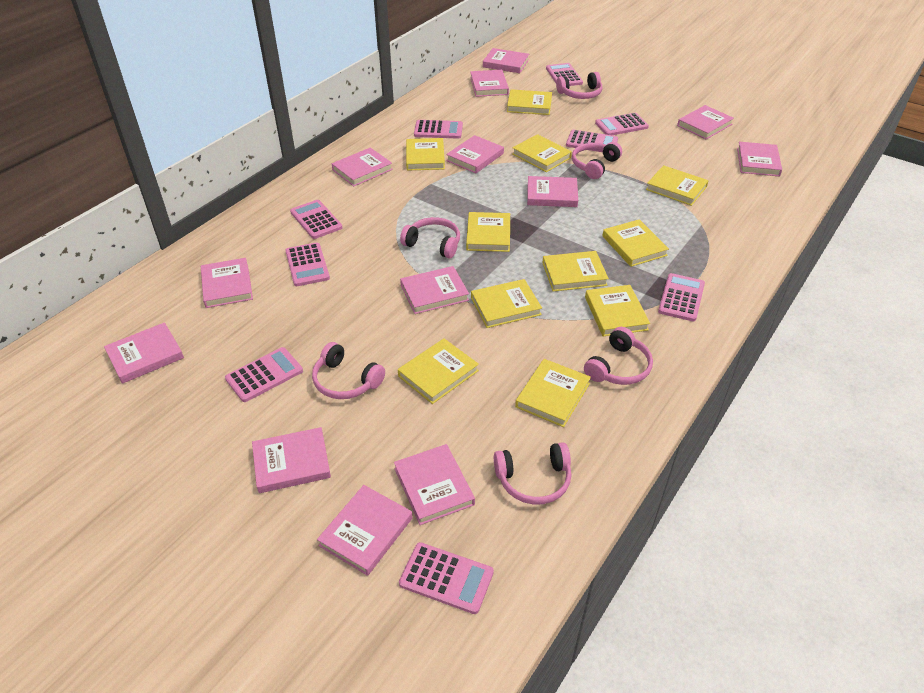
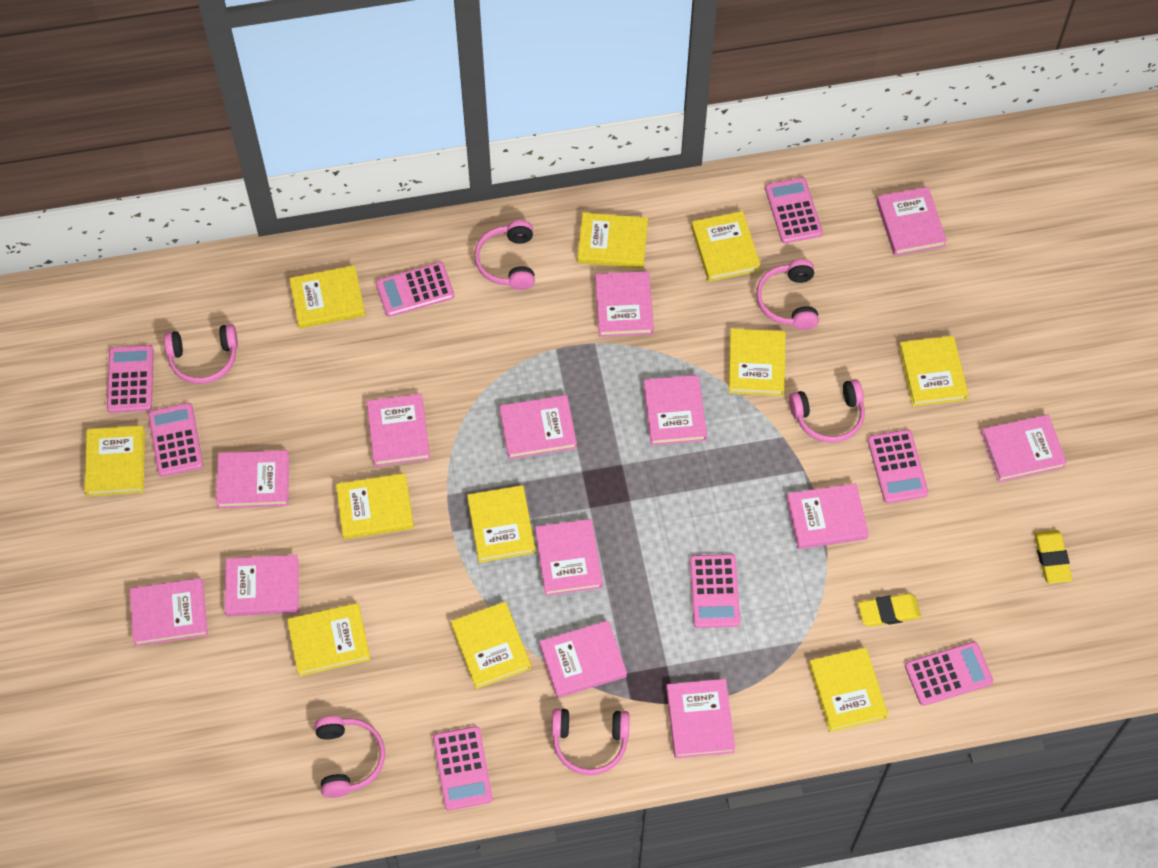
pink calculator: [225,347,303,402] [285,242,330,286] [290,200,342,239] [399,542,494,614] [414,120,463,139] [546,63,583,86] [566,130,618,152] [595,113,649,135] [658,273,705,322] = 9 -> [107,345,154,413] [148,403,203,477] [376,262,454,317] [433,726,493,811] [690,554,740,628] [765,177,823,243] [868,430,928,503] [905,642,993,706] = 8
yellow eraser: none = 0 -> [858,593,921,627] [1034,530,1072,584] = 2

